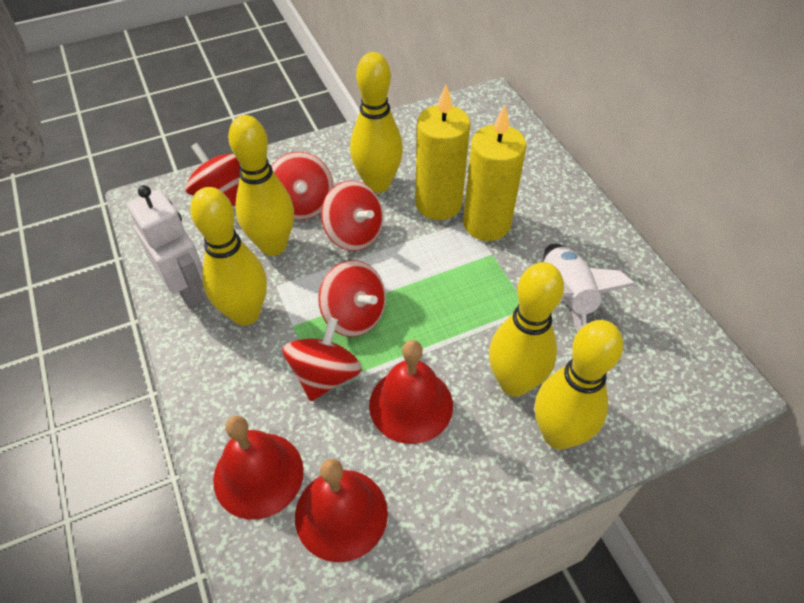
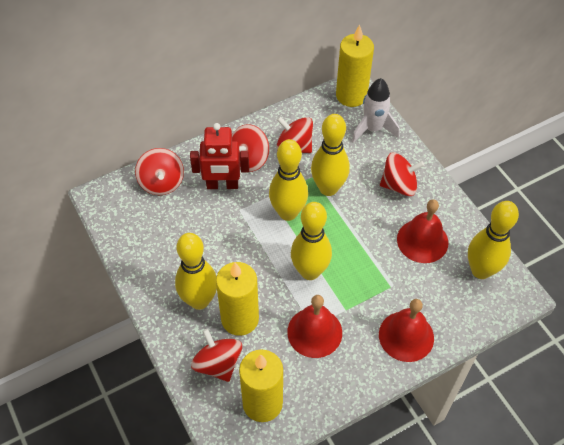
red robot: none = 0 -> [190,123,249,189] = 1
white robot: [127,185,205,309] = 1 -> none = 0
yellow candle: [415,84,470,220] [463,105,526,241] = 2 -> [216,262,259,336] [239,349,283,422] [336,24,374,107] = 3

